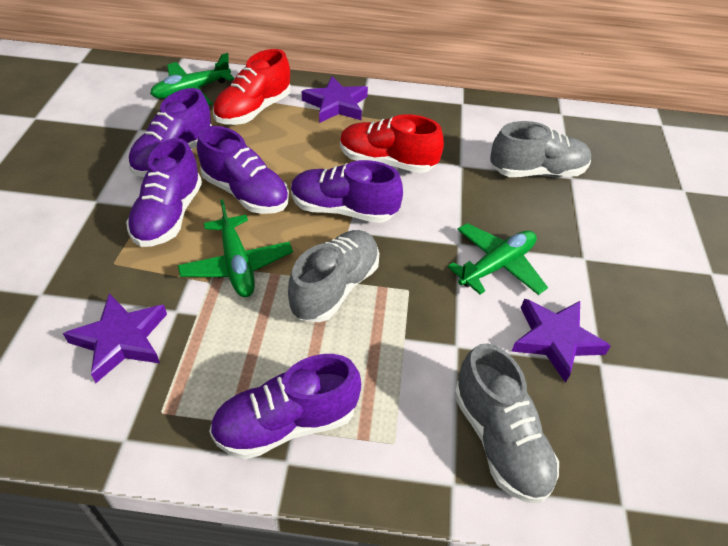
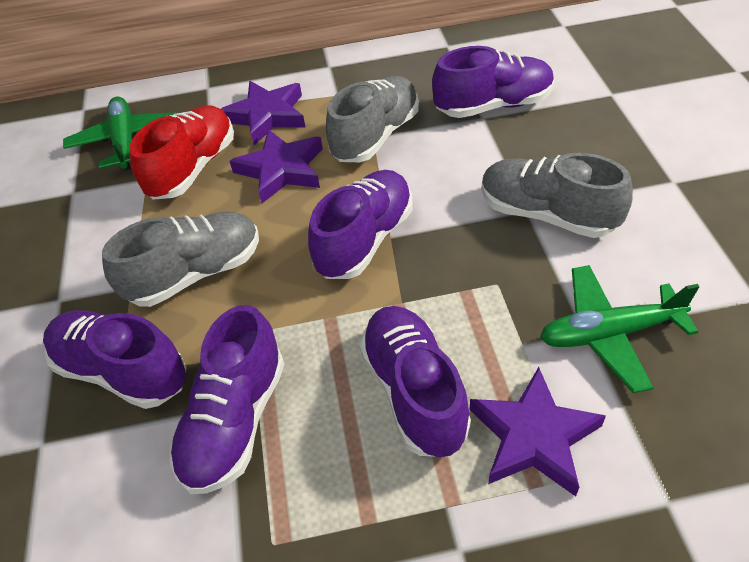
green plane: [150,53,234,105] [178,199,293,297] [448,223,548,295] = 3 -> [63,97,176,170] [540,265,700,393] = 2
red shoe: [213,49,291,125] [340,114,444,173] = 2 -> [129,105,234,200] = 1

